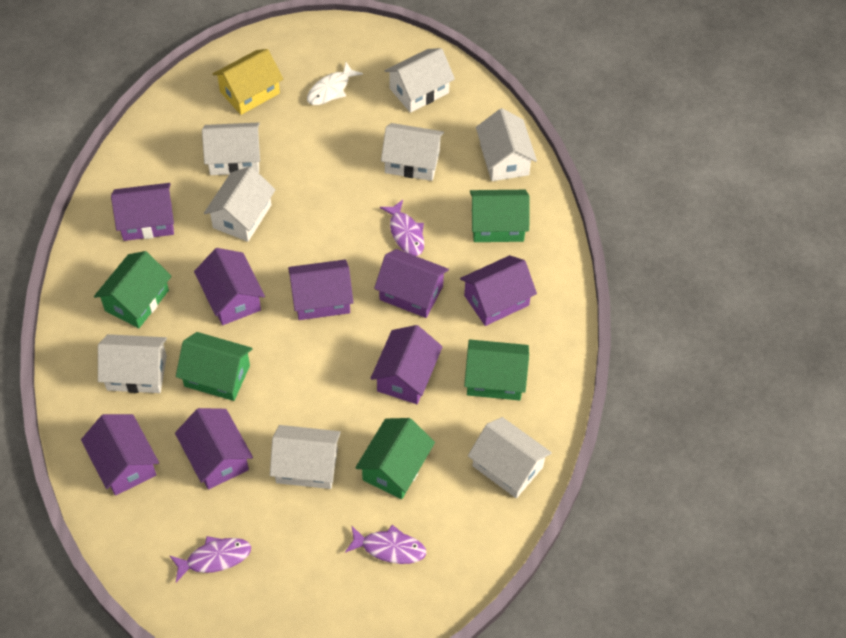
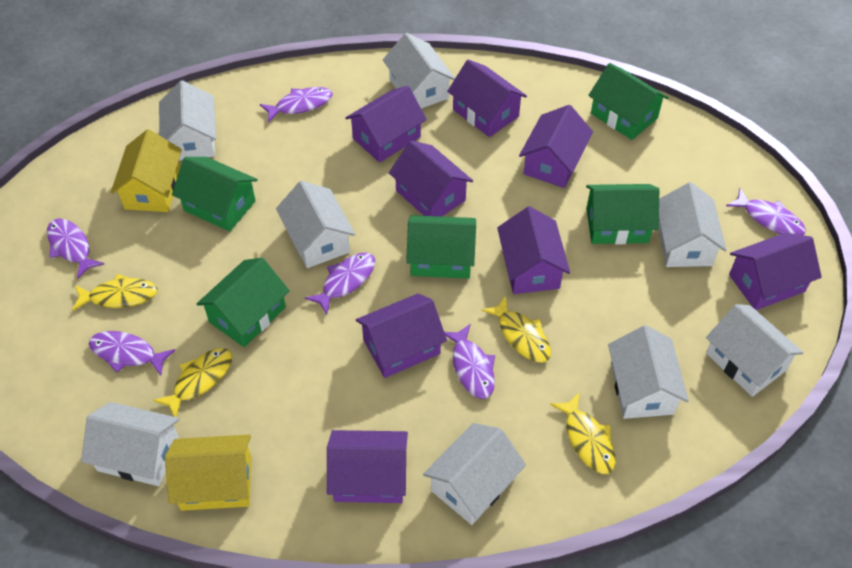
purple fish: [169,536,251,582] [345,525,426,564] [380,200,424,256] = 3 -> [47,219,104,279] [89,331,175,376] [260,87,332,123] [305,253,375,315] [444,324,495,399] [726,188,806,235] = 6
white fish: [307,62,363,105] = 1 -> none = 0
yellow fish: none = 0 -> [72,274,158,311] [153,348,232,417] [482,296,551,363] [550,392,616,474] = 4
yellow house: [213,49,283,115] = 1 -> [111,129,182,212] [165,434,251,511] = 2

